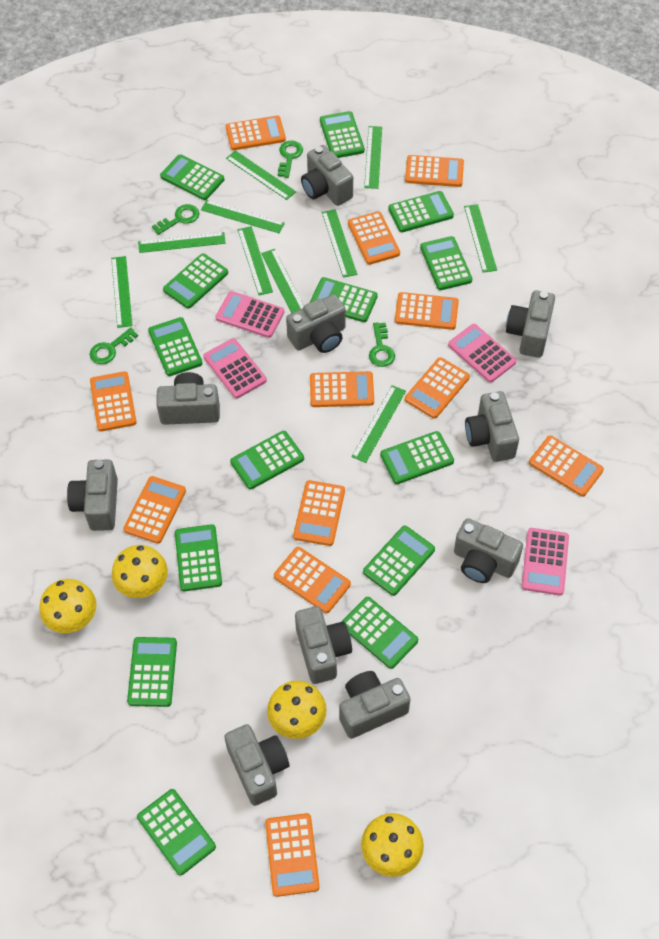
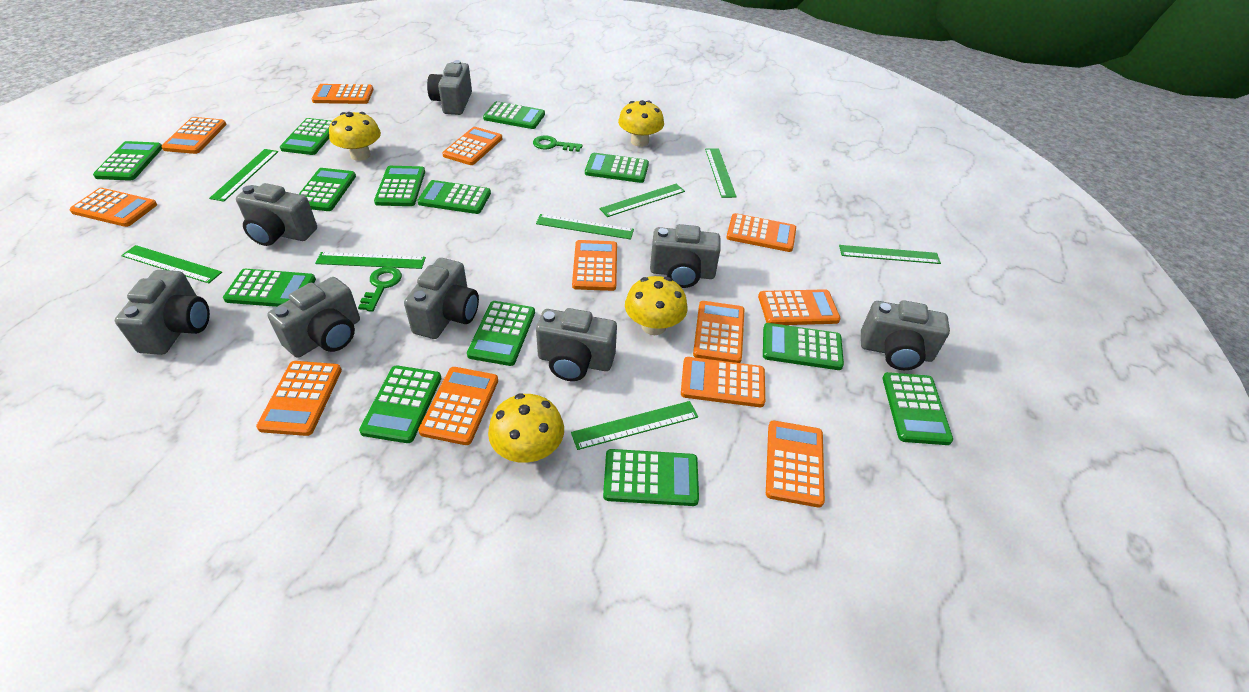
green calculator: [127,637,177,707] [137,789,216,876] [148,317,202,376] [160,154,224,200] [163,253,228,309] [175,524,222,591] [230,431,304,489] [310,277,378,322] [320,111,365,158] [341,597,418,669] [363,526,435,596] [380,431,454,484] [388,191,454,232] [420,236,472,290] = 14 -> [93,141,162,181] [223,269,316,307] [280,118,332,155] [299,168,356,211] [359,366,441,443] [374,166,425,206] [417,180,491,214] [467,301,535,366] [483,101,545,129] [585,153,649,183] [603,449,699,506] [763,323,844,370] [882,372,953,445] = 13
green key: [90,327,138,364] [152,204,199,235] [278,141,303,178] [369,322,395,367] = 4 -> [358,267,402,312] [533,135,583,152] = 2
green ruler: [111,256,133,328] [138,232,226,253] [201,200,285,233] [226,150,296,200] [238,226,273,295] [261,249,304,313] [322,209,357,278] [352,385,406,463] [364,126,382,189] [464,204,497,273] = 10 -> [121,245,222,283] [209,149,278,202] [315,252,426,269] [536,214,634,239] [571,401,698,450] [599,183,685,217] [705,148,737,198] [839,245,941,264] = 8
grey camera: [67,460,118,531] [156,372,220,425] [224,724,289,806] [286,294,346,353] [295,606,352,684] [301,145,353,206] [339,671,411,739] [454,518,523,583] [465,391,519,462] [506,290,555,358] = 10 -> [115,270,210,355] [236,183,317,246] [267,277,360,358] [404,258,479,339] [427,60,472,115] [536,308,617,381] [650,224,721,288] [861,300,950,370] = 8
pink calculator: [203,338,267,399] [216,291,284,338] [448,324,516,382] [522,528,569,595] = 4 -> none = 0

